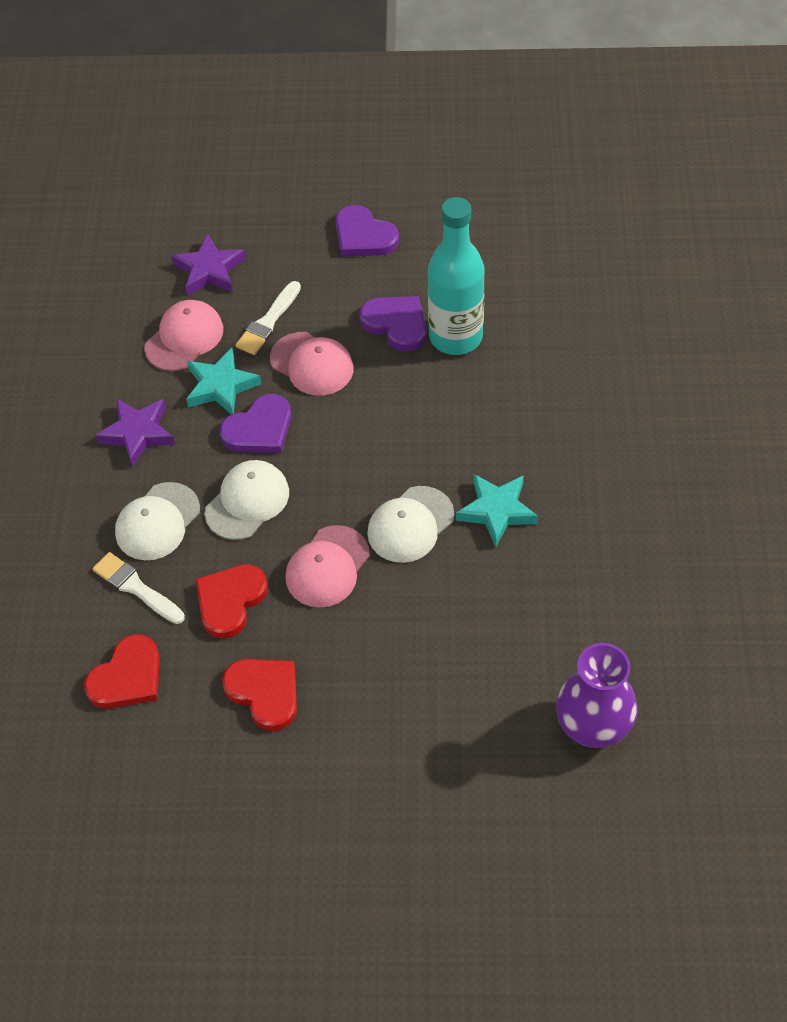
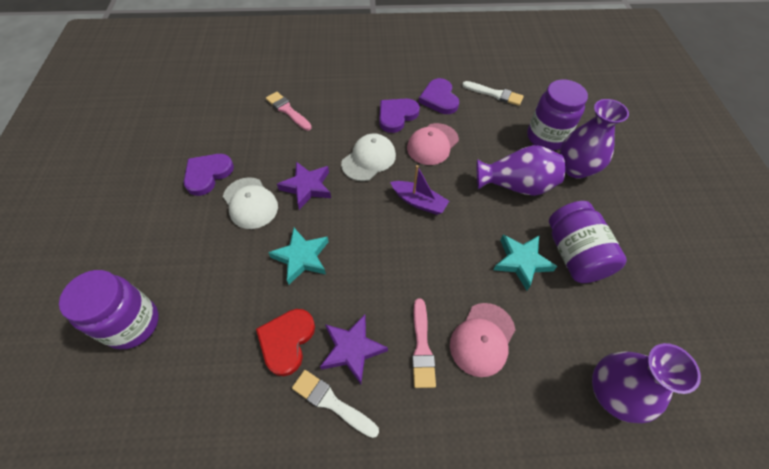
pink brush: none = 0 -> [266,92,312,131] [412,299,436,388] = 2
pink cap: [144,300,223,371] [270,332,354,396] [285,525,370,608] = 3 -> [407,123,459,165] [450,303,515,377] = 2
purple boat: none = 0 -> [390,165,449,215] = 1
purple jar: none = 0 -> [59,270,159,349] [527,79,588,150] [549,201,627,283] = 3
purple vase: [556,643,638,748] = 1 -> [477,145,565,196] [560,99,629,179] [592,343,701,423] = 3
red heart: [84,634,160,709] [196,564,268,639] [222,659,297,731] = 3 -> [256,309,315,376] = 1
turquoise bottle: [428,197,485,355] = 1 -> none = 0
white cap: [115,482,200,560] [205,460,289,540] [367,486,454,563] = 3 -> [223,177,278,229] [341,133,396,181] = 2

